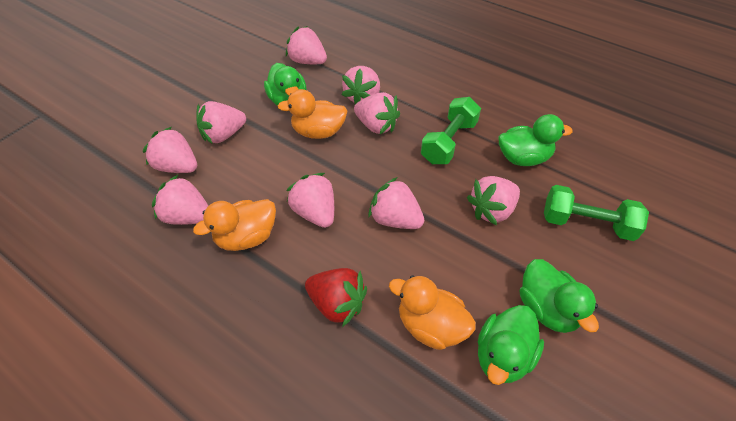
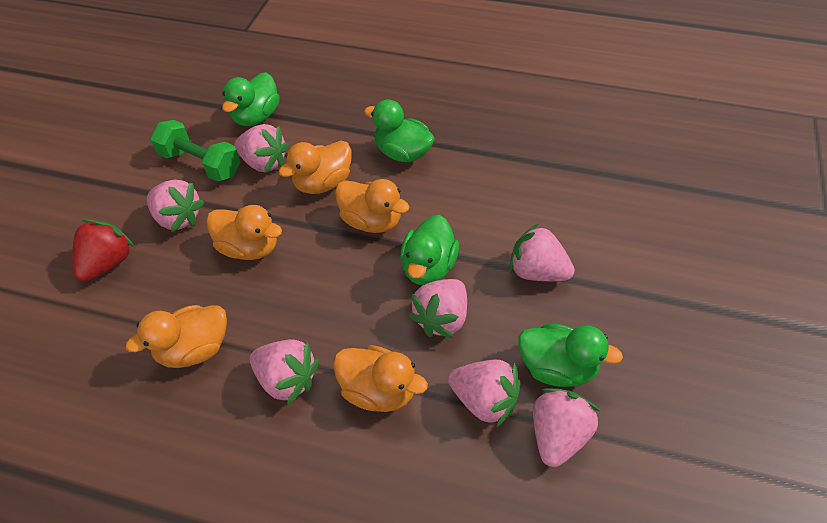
green dumbbell: [421,97,481,164] [544,185,649,241] = 2 -> [150,120,240,182] = 1
orange duck: [193,199,276,251] [278,89,347,139] [389,275,476,350] = 3 -> [126,305,227,368] [206,205,282,260] [279,141,351,194] [333,345,428,412] [335,179,409,233] = 5
pink strawberry: [143,127,197,173] [152,175,208,225] [196,101,246,143] [286,26,327,64] [286,173,334,228] [341,66,380,104] [354,92,400,134] [368,177,424,229] [467,176,520,226] = 9 -> [147,180,204,232] [234,124,289,173] [250,339,319,405] [409,279,467,338] [448,360,521,428] [510,223,575,281] [533,388,600,467] = 7

